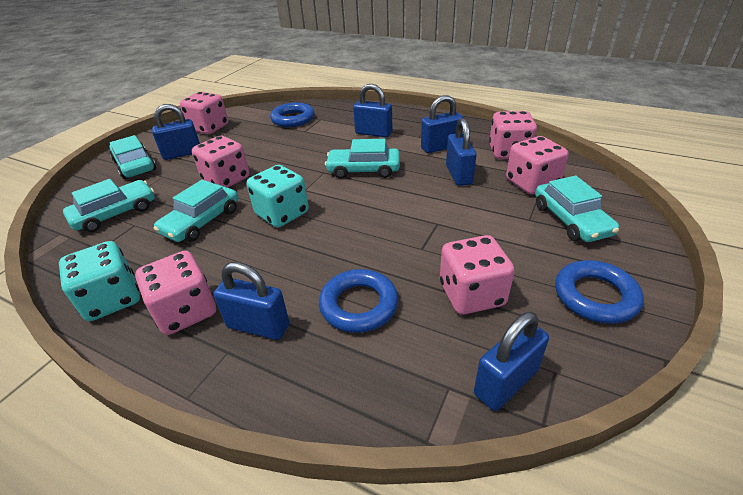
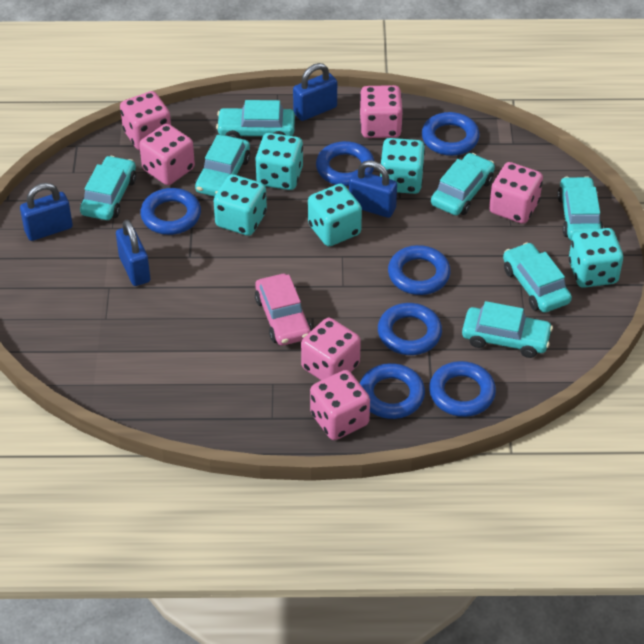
blue padlock: [152,104,200,160] [214,262,289,340] [353,84,393,137] [421,95,463,153] [446,118,477,186] [474,312,549,411] = 6 -> [20,183,73,241] [116,220,150,286] [293,63,337,121] [349,160,397,218] = 4
blue ring: [270,102,314,127] [319,269,398,333] [555,260,644,324] = 3 -> [140,188,201,235] [316,141,374,186] [360,363,425,419] [378,303,442,355] [388,245,450,295] [422,112,480,156] [429,361,496,417] = 7
pink car: none = 0 -> [255,274,312,346] = 1
turquoise car: [63,179,155,232] [109,135,156,179] [154,180,239,242] [325,139,400,179] [535,176,619,242] = 5 -> [80,156,136,220] [195,135,250,197] [216,100,295,139] [431,153,495,215] [462,301,553,358] [503,242,572,313] [557,176,603,240] = 7
turquoise dice: [59,241,140,321] [247,165,309,228] = 2 -> [214,174,267,236] [255,133,303,190] [308,184,362,246] [380,138,425,194] [569,228,623,288] = 5

